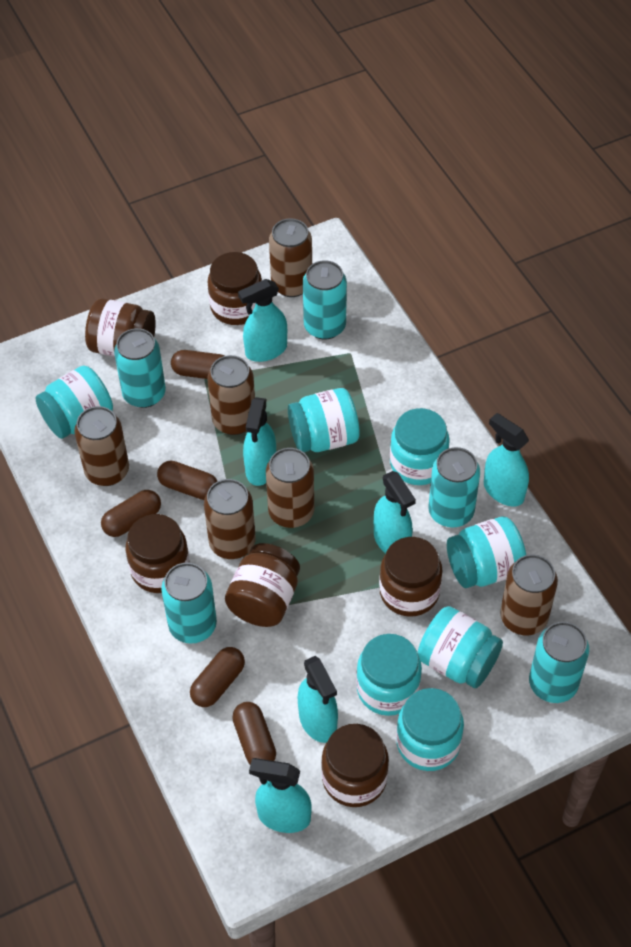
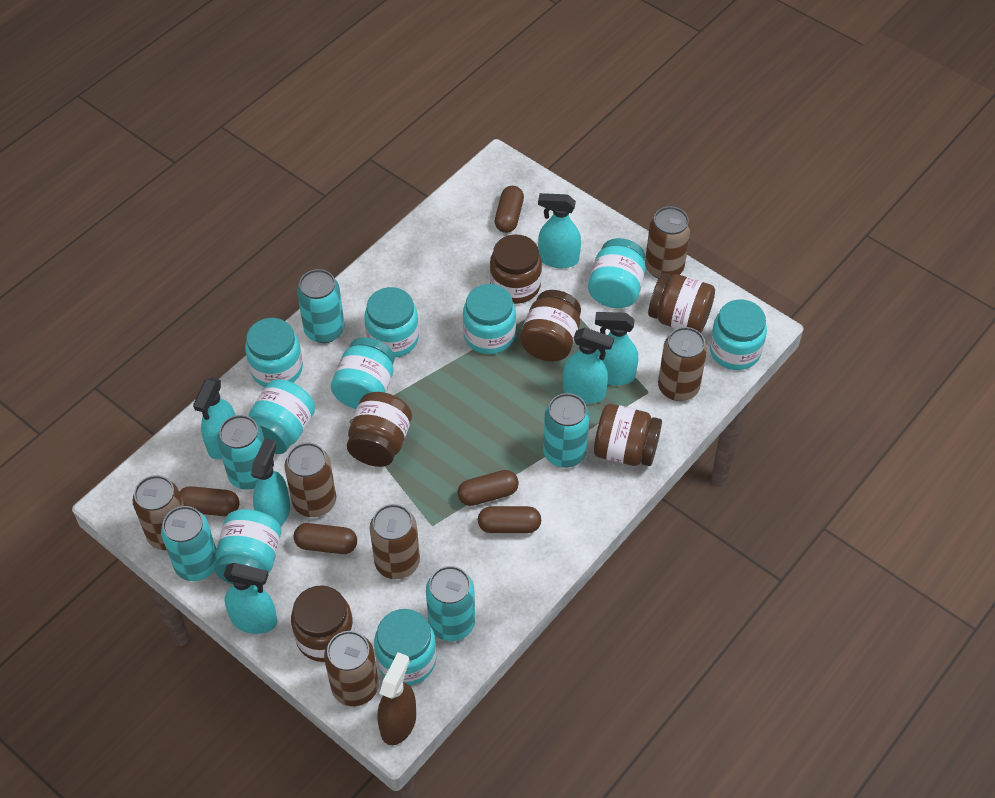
brown spray bottle: none = 0 -> [377,652,416,745] = 1
turquoise jar: [36,365,113,439] [288,388,360,452] [356,634,422,716] [390,408,450,485] [396,688,464,771] [418,606,503,688] [447,516,526,588] = 7 -> [215,509,281,584] [245,318,303,387] [248,379,315,454] [331,337,395,409] [364,287,419,357] [374,609,437,685] [463,284,516,354] [588,238,645,308] [710,300,767,370] = 9

